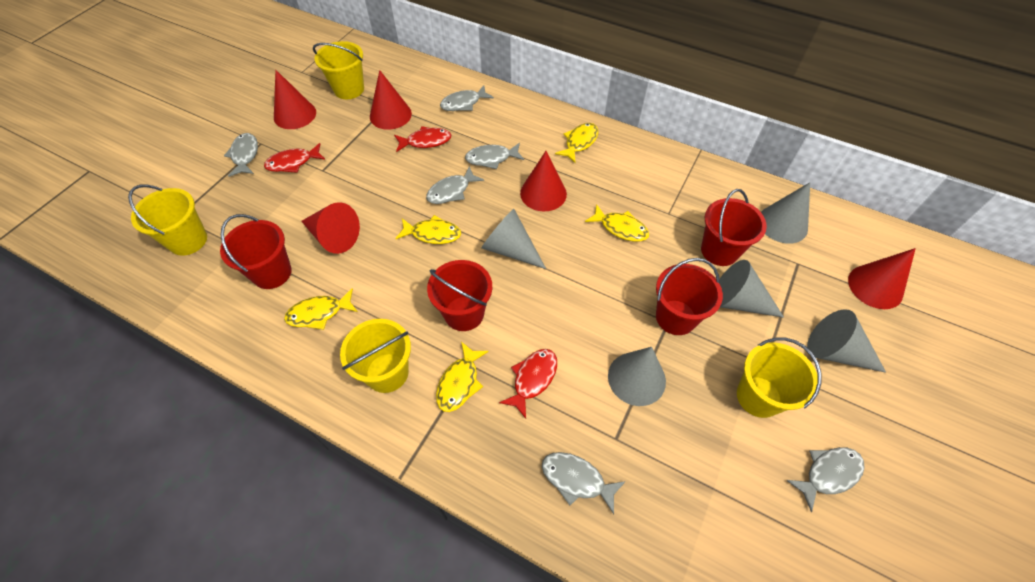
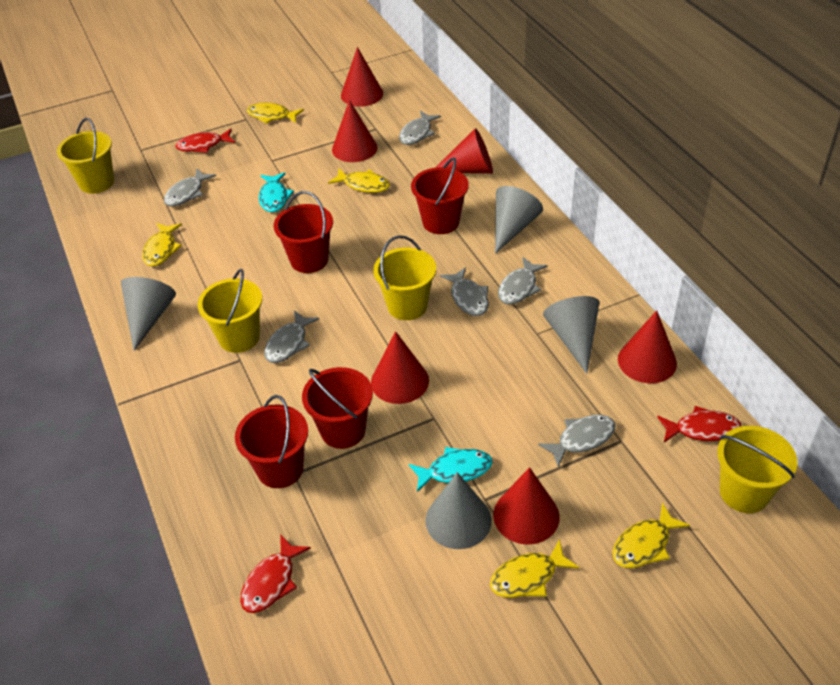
grey cone: [481,209,546,269] [608,347,666,406] [719,260,784,318] [761,182,810,244] [807,309,886,373] = 5 -> [121,277,176,351] [425,472,492,549] [495,186,543,254] [543,296,599,374] = 4
red cone: [274,70,316,129] [301,202,360,254] [370,70,412,130] [520,151,567,211] [848,248,916,309] = 5 -> [332,100,377,162] [341,47,383,107] [371,331,429,404] [435,128,493,174] [493,467,560,545] [618,310,677,383] = 6
turquoise fish: none = 0 -> [259,172,294,212] [409,447,493,492] = 2

